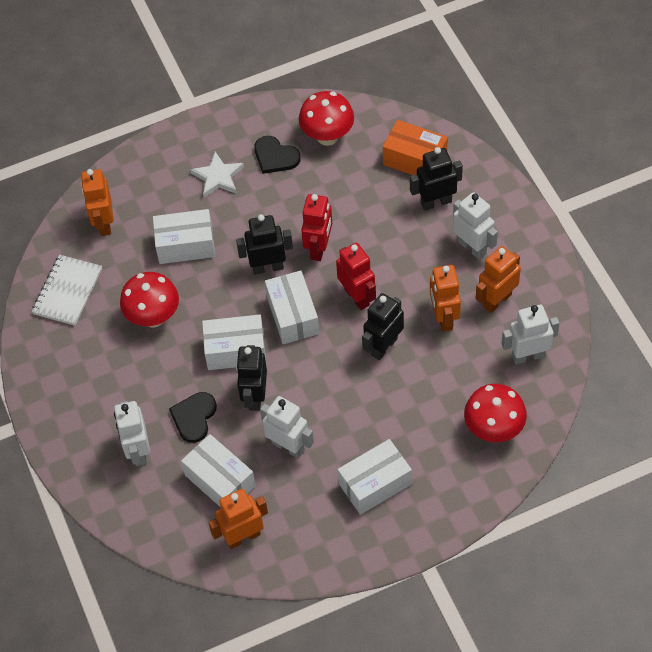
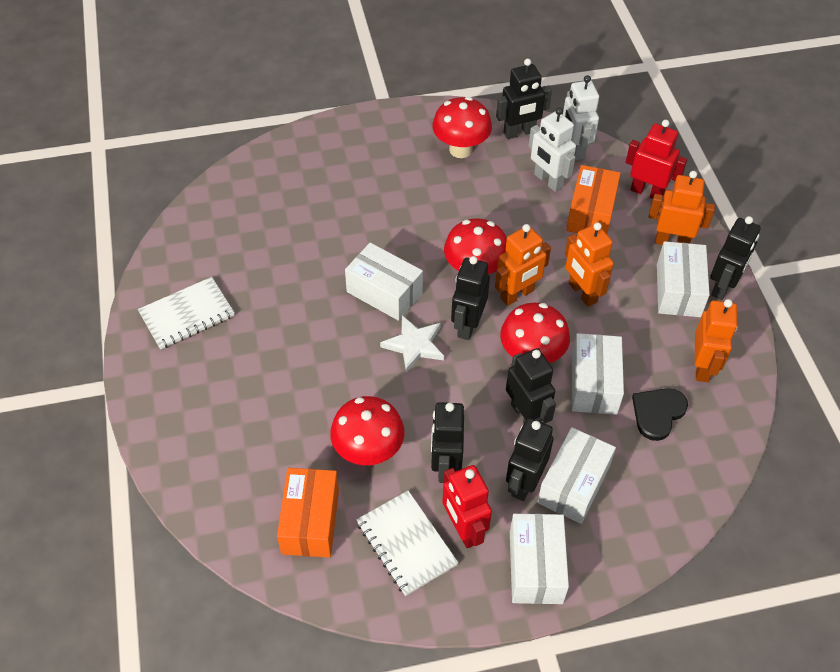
black heart: [169,392,217,443] [254,136,301,174] = 2 -> [632,388,688,441] = 1
black robot: [236,214,293,275] [236,345,267,411] [362,293,404,360] [410,147,463,211] = 4 -> [431,402,464,483] [451,256,490,340] [496,59,552,139] [506,348,556,423] [506,418,554,501] [710,216,761,300] = 6
orange box: [383,120,448,175] = 1 -> [277,468,339,558] [566,165,621,234] = 2
red mushroom: [120,272,179,327] [299,91,354,146] [464,384,527,442] = 3 -> [330,396,405,465] [432,97,492,158] [444,218,507,274] [500,303,570,363] = 4
white notebook: [32,255,102,326] = 1 -> [138,277,235,349] [356,491,458,596] = 2
white robot: [114,401,150,466] [260,396,314,459] [453,192,498,260] [502,304,559,365] = 4 -> [528,107,576,192] [563,75,599,160] = 2

